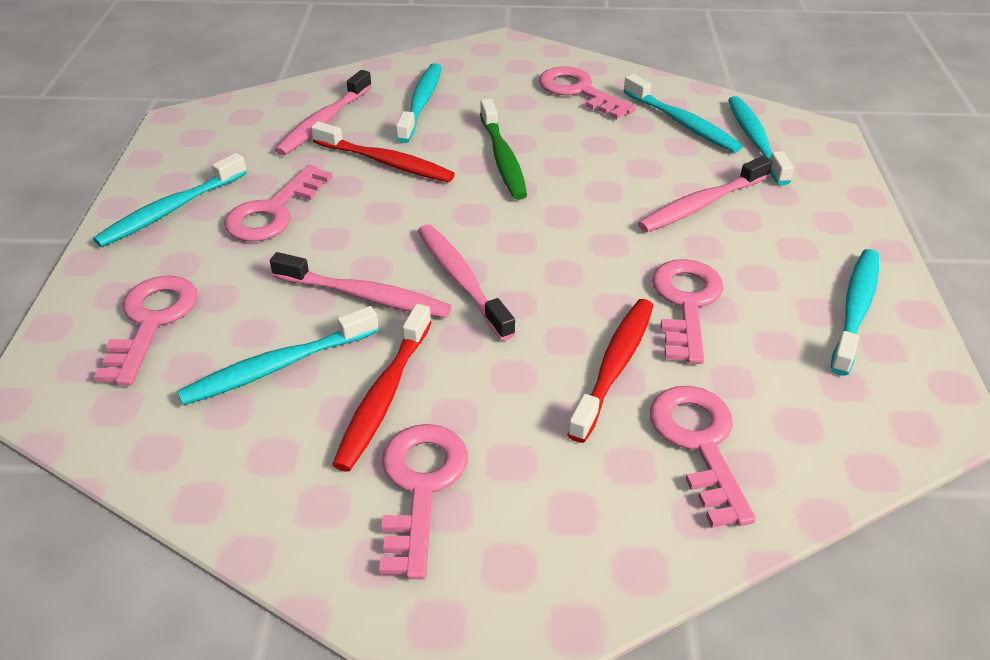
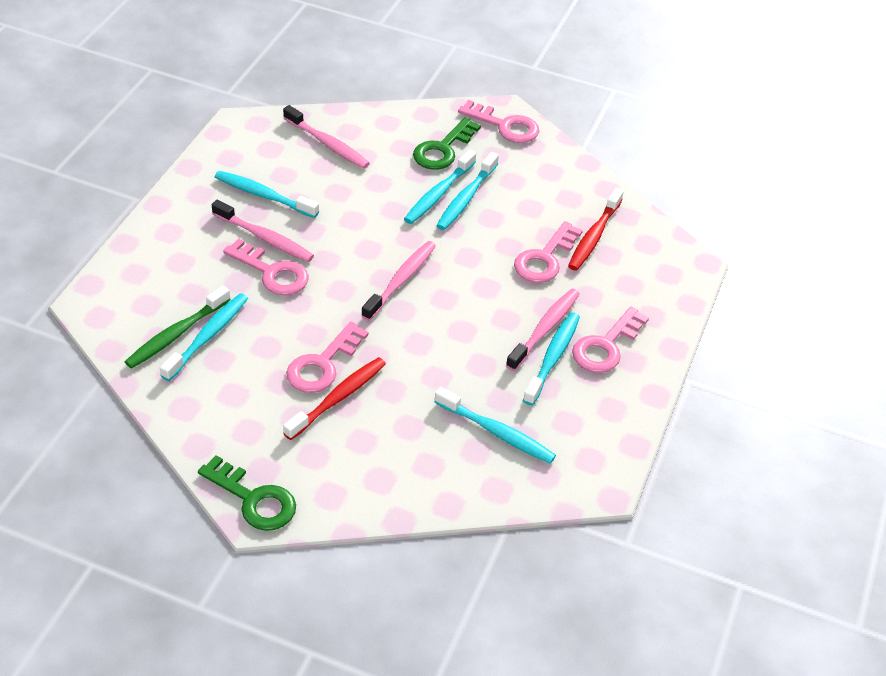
green key: none = 0 -> [198,455,296,531] [413,118,481,170] = 2
pink key: [94,275,198,385] [224,165,333,242] [379,424,468,579] [539,66,636,119] [650,386,756,528] [652,259,724,364] = 6 -> [223,238,309,295] [286,322,369,393] [458,100,539,143] [514,221,583,283] [572,307,649,373] = 5
red toothbrush: [311,122,455,182] [332,304,432,471] [567,299,654,443] = 3 -> [283,357,386,440] [568,188,624,271] = 2

